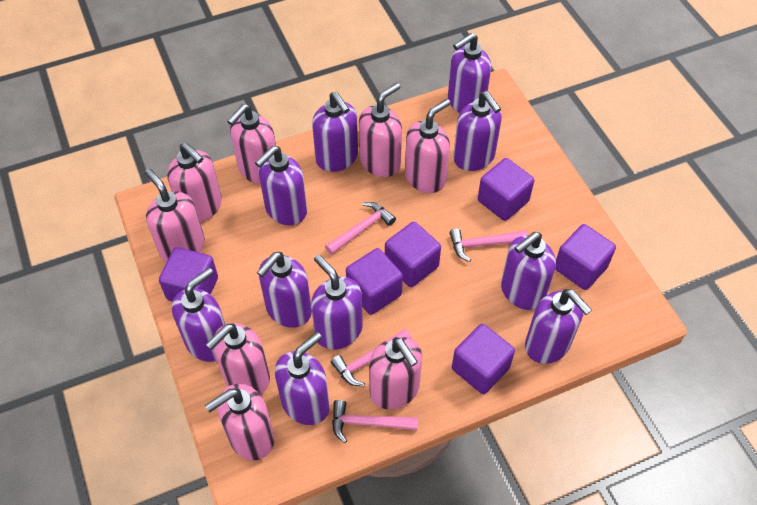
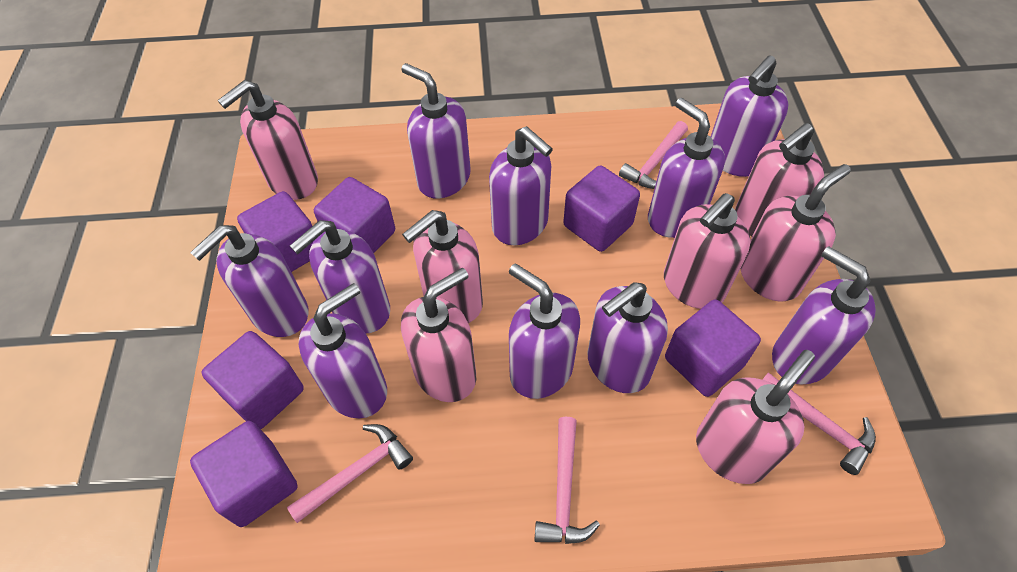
pink soap dispenser: [145,169,205,262] [167,143,222,222] [205,323,270,394] [205,384,274,461] [227,104,276,184] [359,83,402,177] [369,337,422,410] [405,99,450,193] = 8 -> [218,80,318,200] [401,268,476,402] [402,210,483,323] [664,193,751,309] [696,350,815,484] [735,123,824,237] [740,164,851,301] = 7

